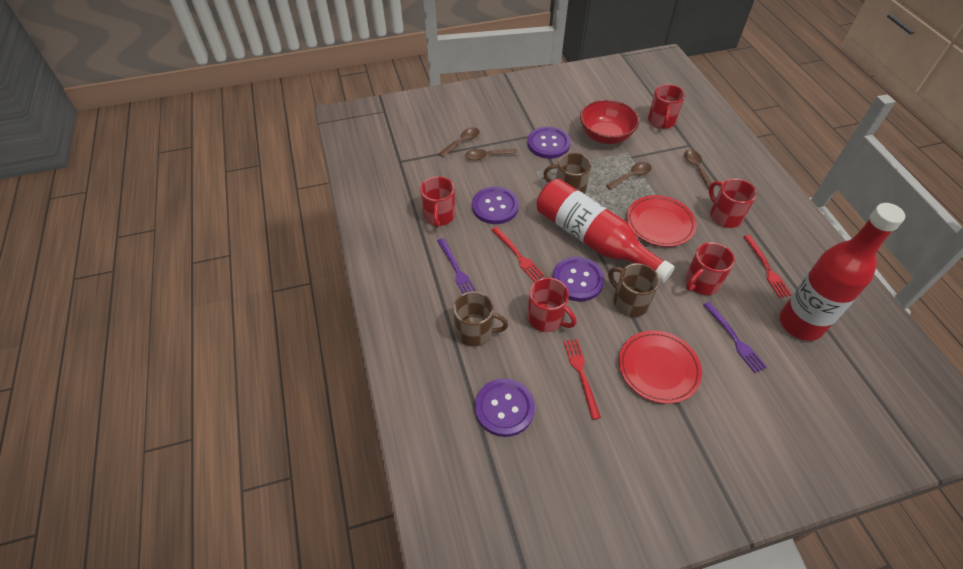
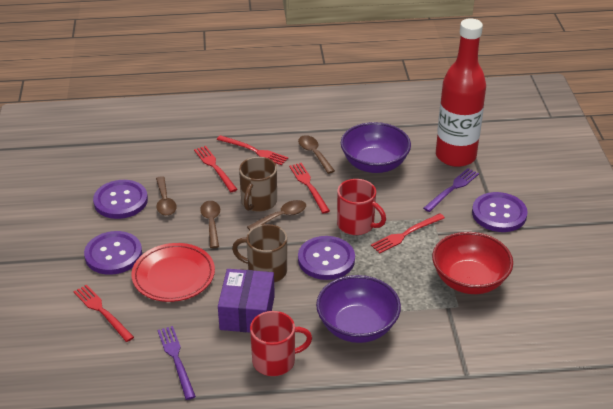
brown mug: [453,291,508,347] [543,152,591,194] [608,263,660,317] = 3 -> [232,224,287,283] [239,157,277,212] = 2
purple bowl: none = 0 -> [316,275,401,343] [341,122,411,173] = 2
purple box: none = 0 -> [218,269,275,332] = 1
red bottle: [537,179,675,283] [779,203,905,341] = 2 -> [436,18,486,167] = 1
red fork: [492,227,545,282] [563,339,601,420] [743,235,792,298] = 3 -> [73,284,134,342] [194,146,238,192] [217,135,288,165] [289,163,330,213] [371,213,445,254] = 5
red mug: [420,176,455,228] [527,278,577,332] [648,84,685,129] [685,242,735,295] [709,178,757,228] = 5 -> [250,311,312,376] [337,179,386,235] = 2
red plate: [619,331,702,404] [627,195,696,247] = 2 -> [131,243,215,302] = 1

